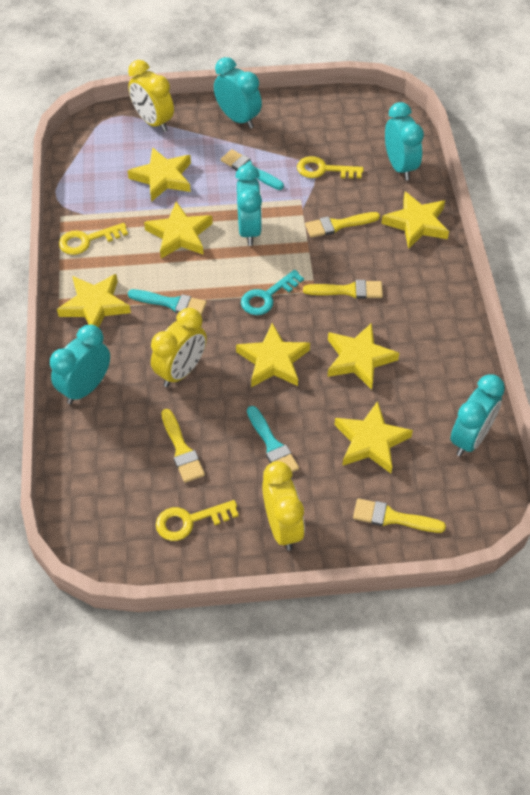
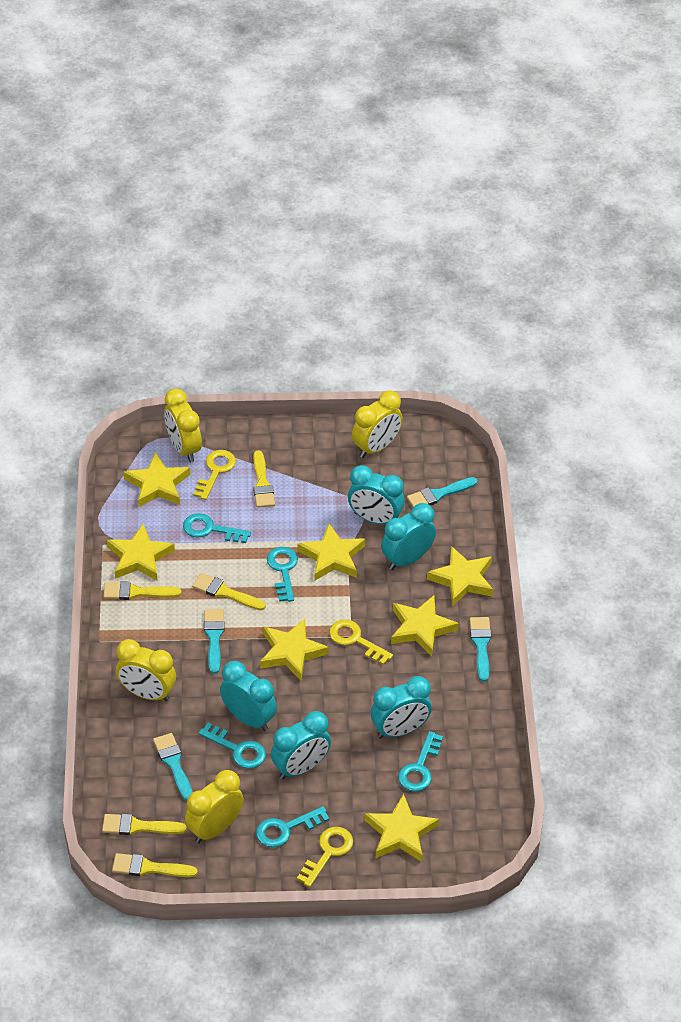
turquoise brush: [128,289,207,316] [221,149,284,190] [247,406,299,472] = 3 -> [153,733,193,801] [204,609,225,674] [407,477,478,507] [470,617,491,682] = 4
turquoise key: [241,270,304,315] = 1 -> [183,513,251,543] [198,723,266,769] [256,806,329,848] [267,547,298,602] [398,731,443,792] = 5
yellow brush: [161,409,205,483] [303,280,383,299] [305,212,380,238] [353,498,446,533] = 4 -> [102,814,187,835] [103,581,181,600] [112,853,198,877] [192,573,266,610] [253,451,275,508] = 5
yellow clock: [128,60,174,132] [151,308,207,387] [262,461,305,551] = 3 -> [116,639,176,702] [164,388,202,462] [185,770,244,843] [352,391,403,458] = 4

